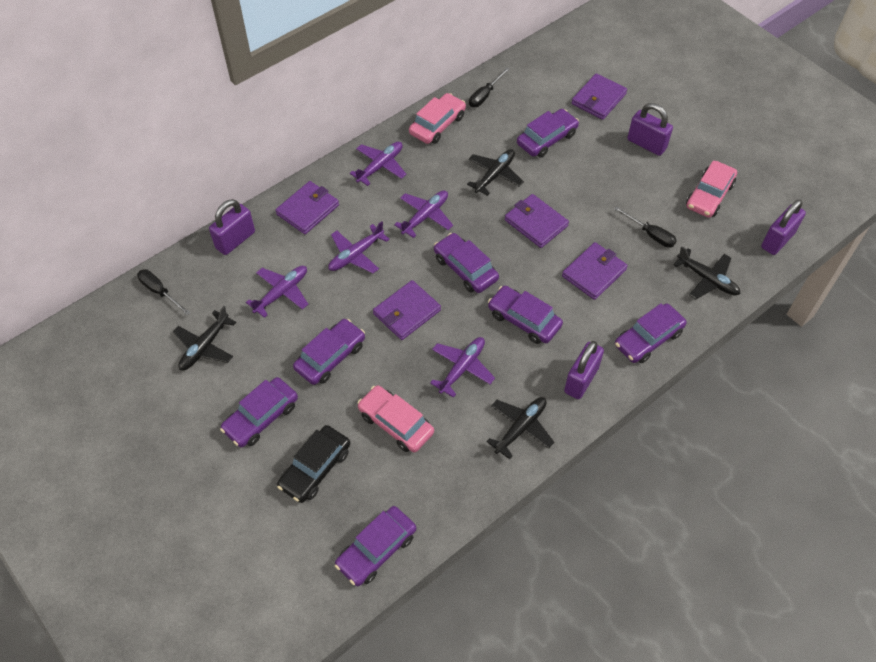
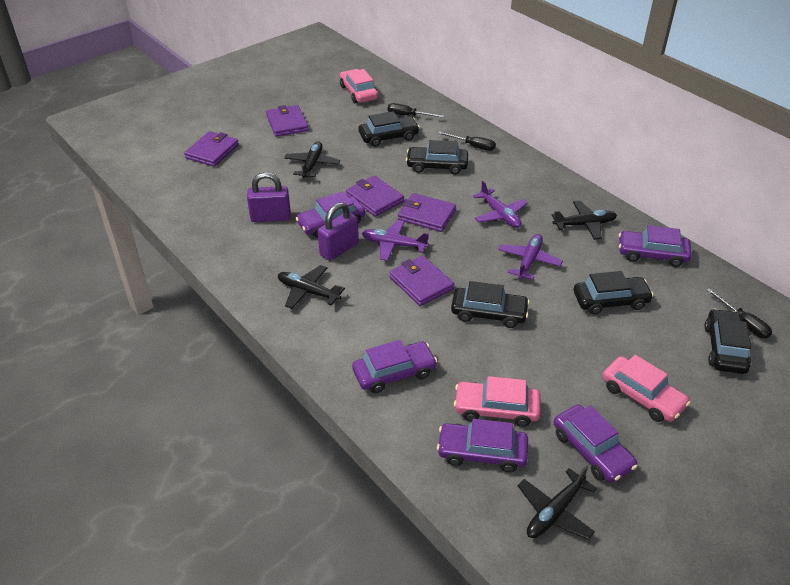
black car: [277,425,350,503] = 1 -> [359,111,420,147] [406,140,468,175] [451,281,530,328] [574,271,654,315] [704,309,751,374] = 5
purple car: [220,377,298,448] [293,319,365,385] [335,506,416,586] [434,233,499,293] [488,286,563,344] [517,109,579,158] [615,303,687,363] = 7 -> [295,191,365,238] [352,340,437,393] [437,419,528,472] [554,404,637,483] [619,225,692,267] = 5
purple padlock: [209,199,255,255] [564,341,604,399] [627,103,673,156] [761,200,806,255] = 4 -> [247,172,291,222] [318,202,359,261] = 2
purple plane: [246,266,308,318] [328,221,390,273] [349,142,407,186] [394,190,453,238] [430,337,495,398] = 5 -> [362,220,429,261] [473,181,528,228] [498,234,563,280] = 3

